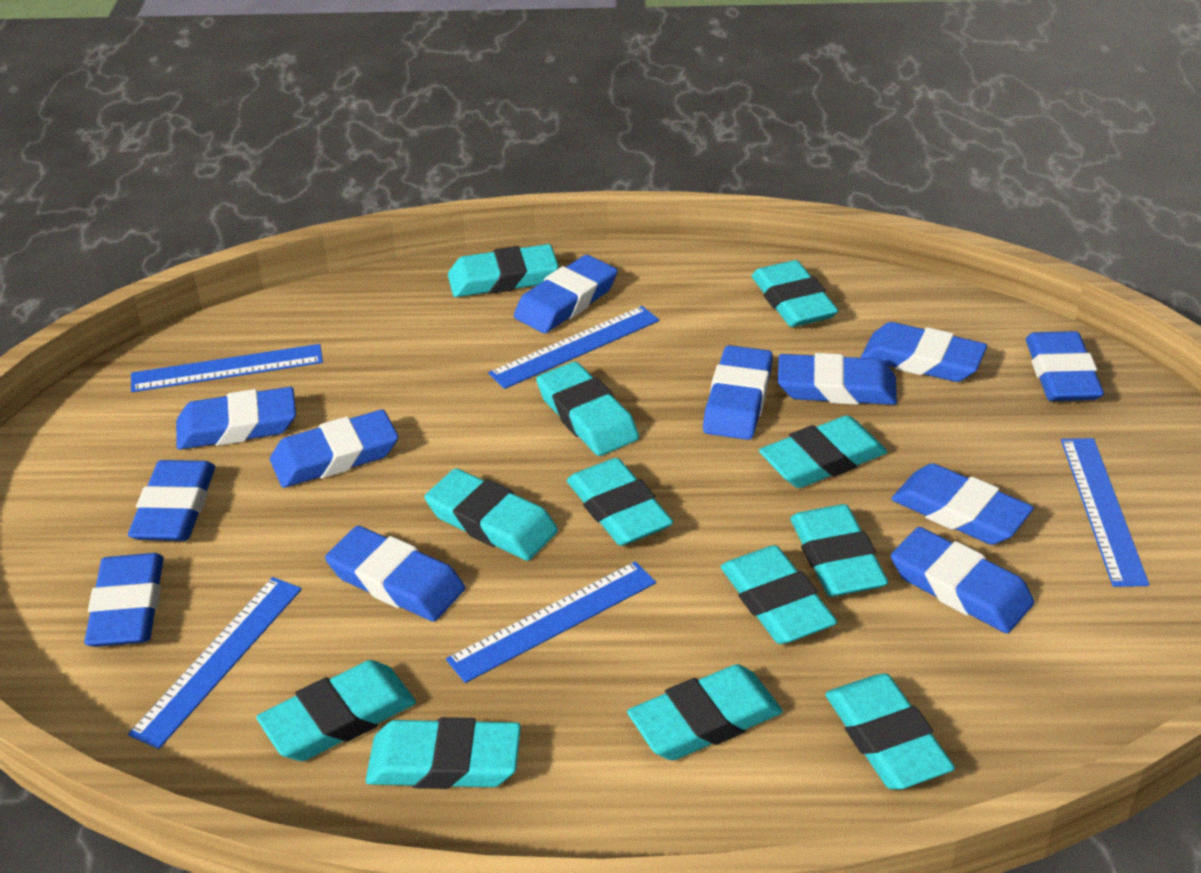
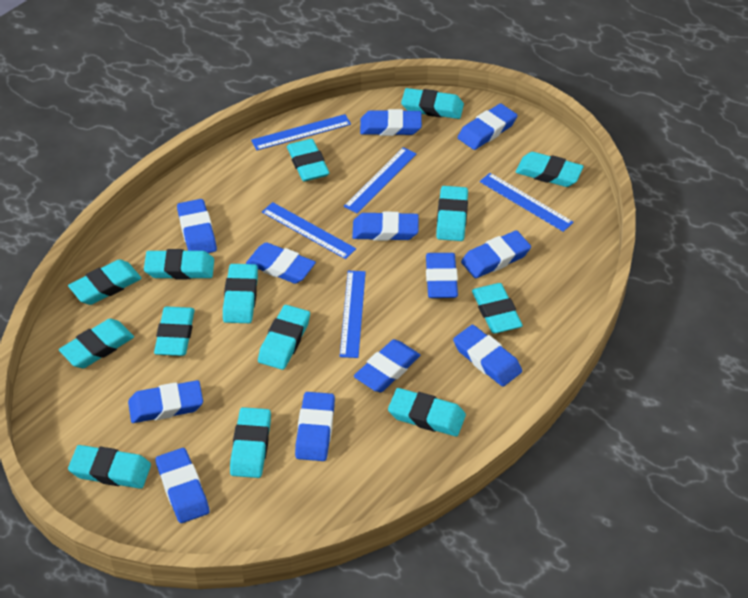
turquoise eraser: [256,660,416,761] [366,717,521,789] [424,468,558,561] [448,244,559,297] [536,362,639,456] [567,458,673,546] [627,664,783,760] [721,545,837,644] [752,260,839,327] [759,415,888,488] [790,504,888,597] [825,673,955,789] = 12 -> [59,319,134,368] [68,259,142,305] [68,445,151,489] [144,249,214,279] [154,307,195,356] [223,264,258,323] [230,407,271,478] [258,305,310,370] [287,139,330,181] [388,388,466,436] [401,88,464,119] [436,186,468,241] [472,283,523,333] [516,152,584,187] = 14

